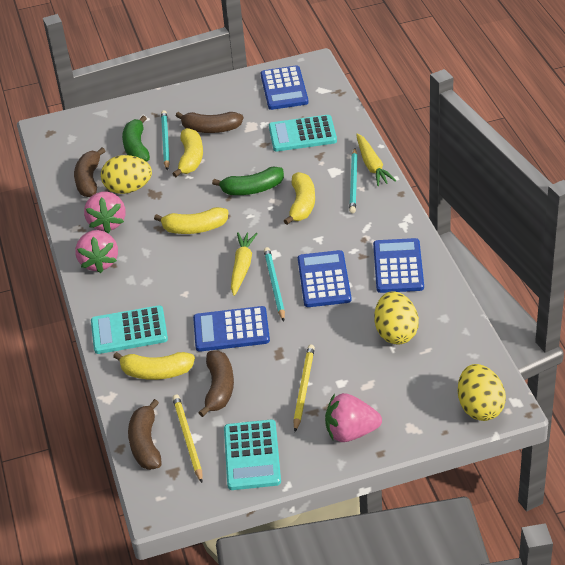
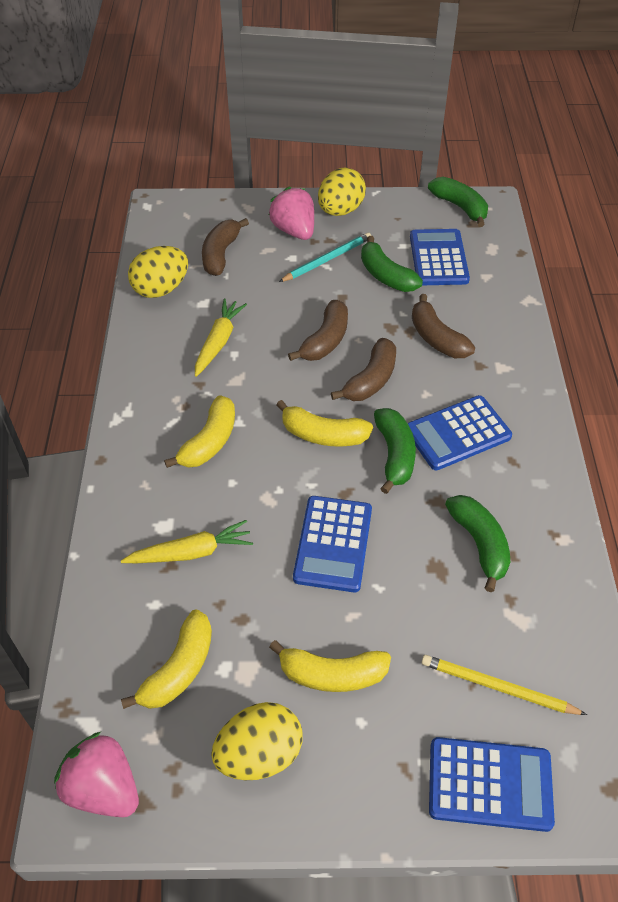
green banana: [122,116,150,162] [212,167,284,195] = 2 -> [361,236,423,292] [374,408,416,494] [428,177,488,227] [445,495,510,592] = 4
pink strawberry: [75,230,118,273] [84,191,125,233] [325,393,382,442] = 3 -> [54,732,139,817] [269,187,314,240] = 2
turquoise calculator: [91,306,168,354] [224,420,281,490] [269,115,337,151] = 3 -> none = 0
turquoise pencil: [161,110,170,170] [264,247,285,322] [349,148,358,213] = 3 -> [279,232,371,282] = 1
yellow pencil: [172,395,203,483] [293,345,315,432] = 2 -> [422,655,587,715] = 1

